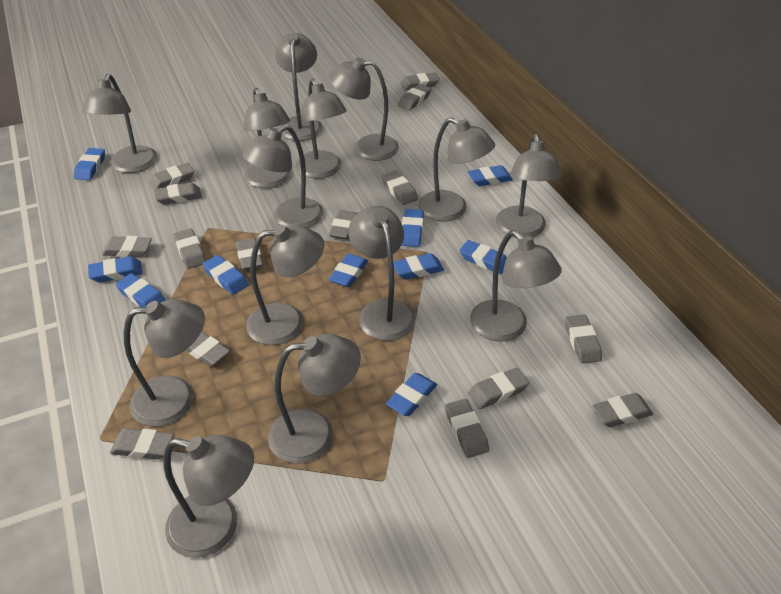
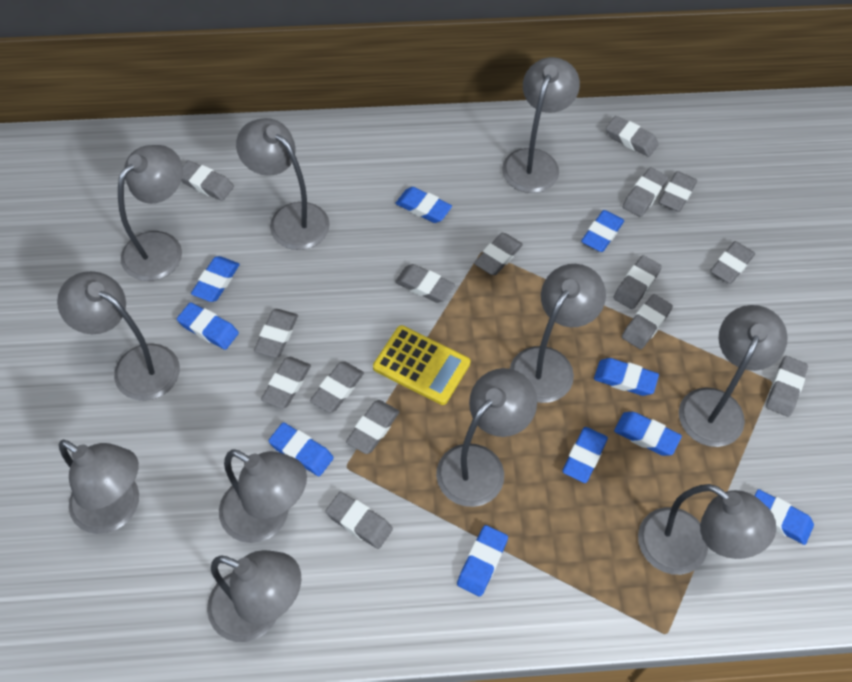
grey lamp: [82,74,157,173] [124,299,205,427] [163,435,254,558] [243,88,291,188] [243,125,323,228] [246,225,324,345] [268,334,361,464] [275,33,322,141] [296,79,346,178] [329,58,399,161] [348,206,416,341] [418,117,495,221] [470,230,562,342] [496,134,562,238] = 14 -> [57,271,180,401] [59,440,139,534] [118,145,183,281] [207,550,301,642] [219,449,307,543] [236,118,330,250] [436,368,537,507] [502,57,580,193] [510,264,606,403] [638,484,776,575] [679,305,788,447] = 11
yellow calculator: none = 0 -> [373,325,471,405] = 1

